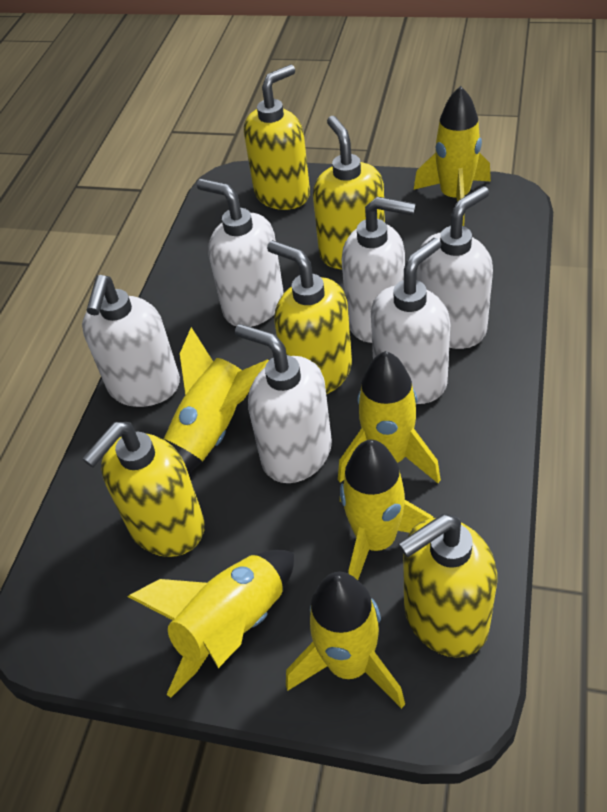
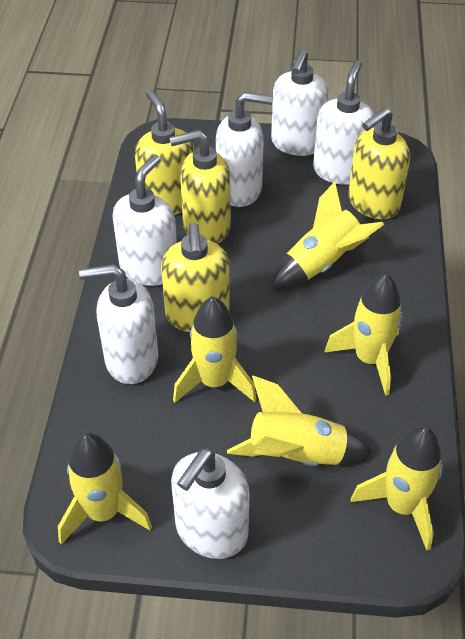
yellow soap dispenser: [82,422,205,557] [244,65,310,210] [267,240,352,394] [313,116,385,269] [398,514,497,658] = 5 -> [135,90,194,215] [161,223,229,332] [169,130,231,244] [348,107,410,219] = 4

